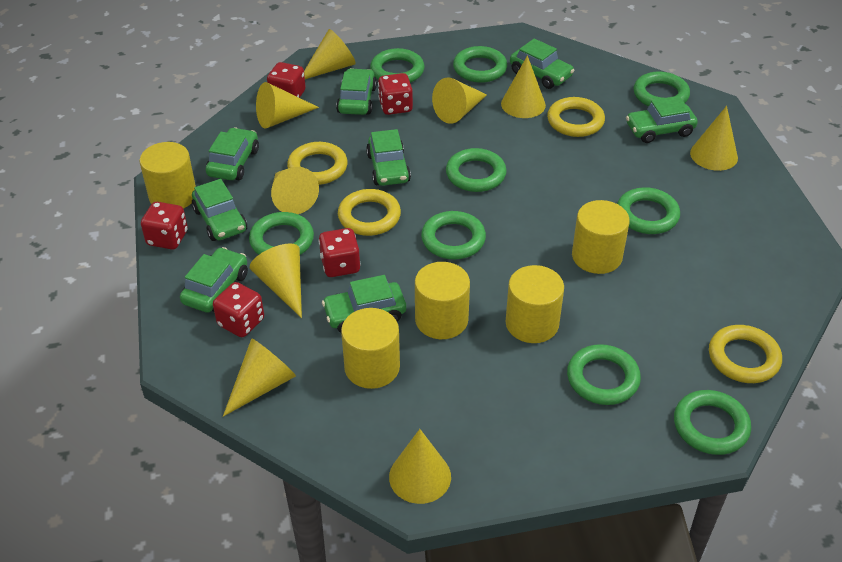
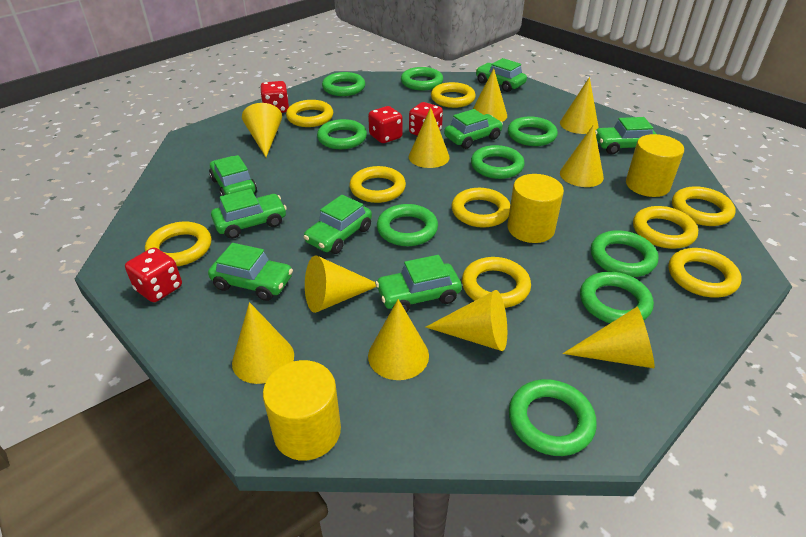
red dice: [141,202,188,250] [213,282,264,337] [267,62,306,98] [319,228,361,277] [378,73,413,115] = 5 -> [125,248,182,302] [260,81,289,113] [368,106,403,143] [409,102,443,136] = 4
yellow cone: [223,338,296,417] [250,244,302,318] [256,82,319,129] [271,167,319,214] [304,29,356,79] [389,429,451,504] [432,78,487,124] [501,56,546,118] [690,106,738,171] = 9 -> [232,302,294,384] [242,103,282,157] [305,255,376,313] [368,299,429,380] [409,107,450,168] [426,290,507,351] [473,69,507,122] [560,77,598,134] [560,124,604,187] [563,307,655,368] = 10
yellow cylinder: [139,142,196,209] [341,308,400,389] [415,262,470,339] [505,265,564,343] [572,200,630,274] = 5 -> [263,360,341,461] [508,174,564,243] [626,134,684,197] = 3
yellow ring: [287,142,348,185] [338,189,401,236] [547,97,605,137] [709,325,782,383] = 4 -> [145,222,211,266] [286,100,333,127] [350,166,406,203] [431,82,476,108] [451,188,510,228] [462,257,531,308] [633,206,698,249] [669,248,741,297] [672,186,735,226] = 9

